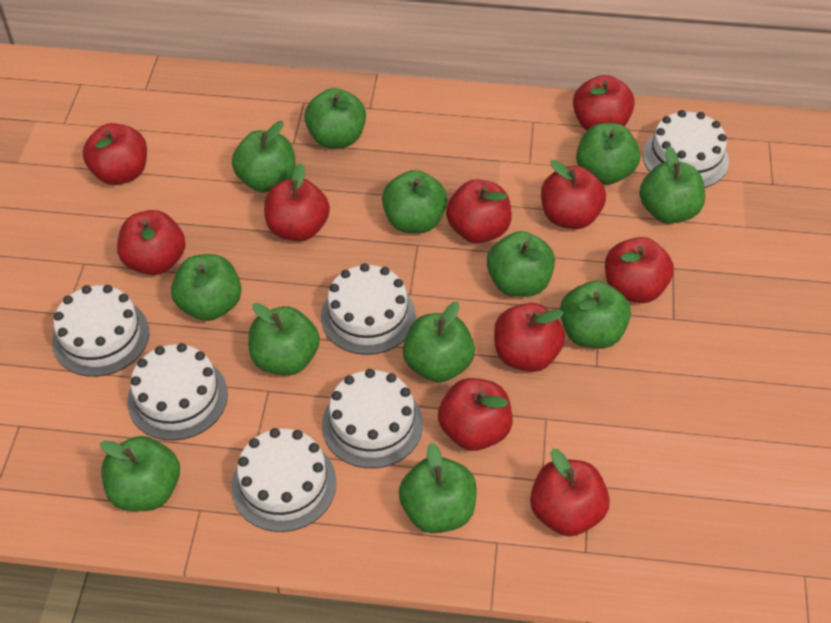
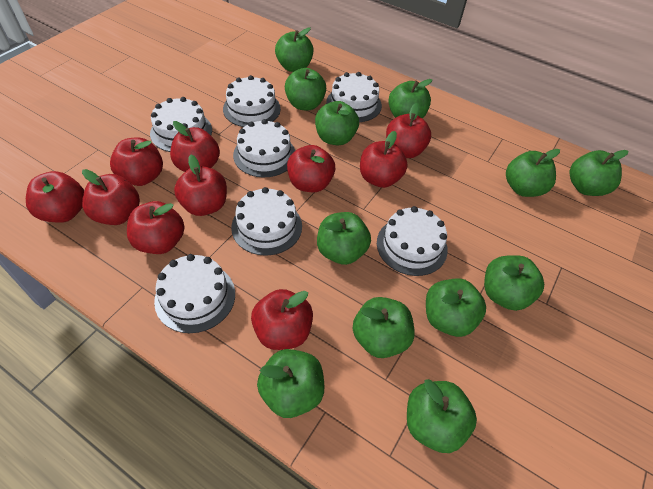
white cake: [52,285,149,377] [127,343,228,441] [231,428,337,532] [321,263,416,355] [322,369,423,468] [643,110,729,188] = 6 -> [150,97,212,152] [154,254,235,333] [223,75,281,127] [231,187,302,256] [233,119,295,178] [326,72,382,122] [377,206,448,276] = 7

